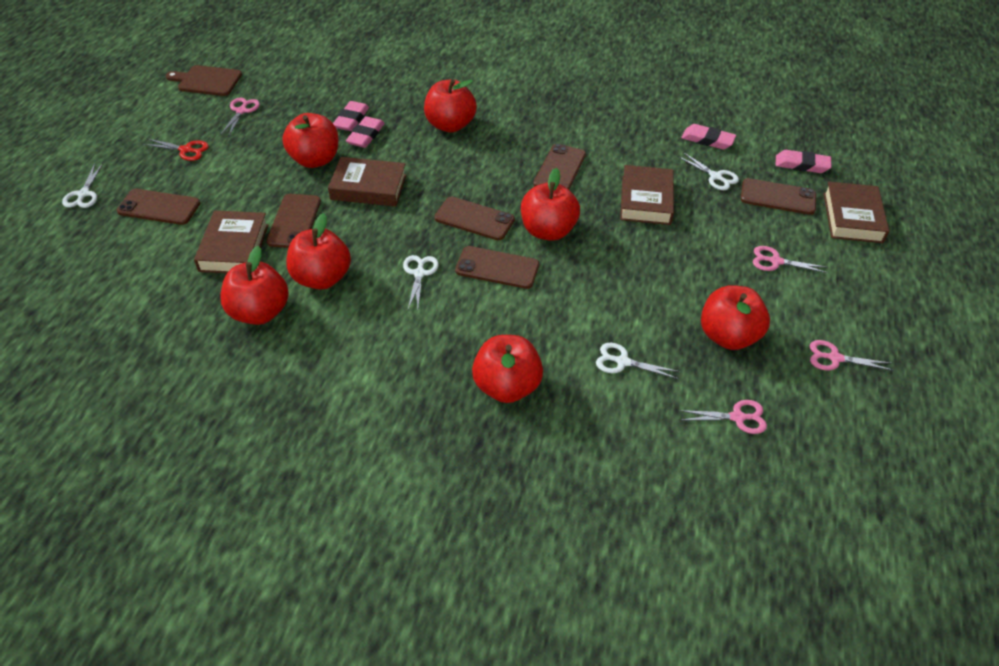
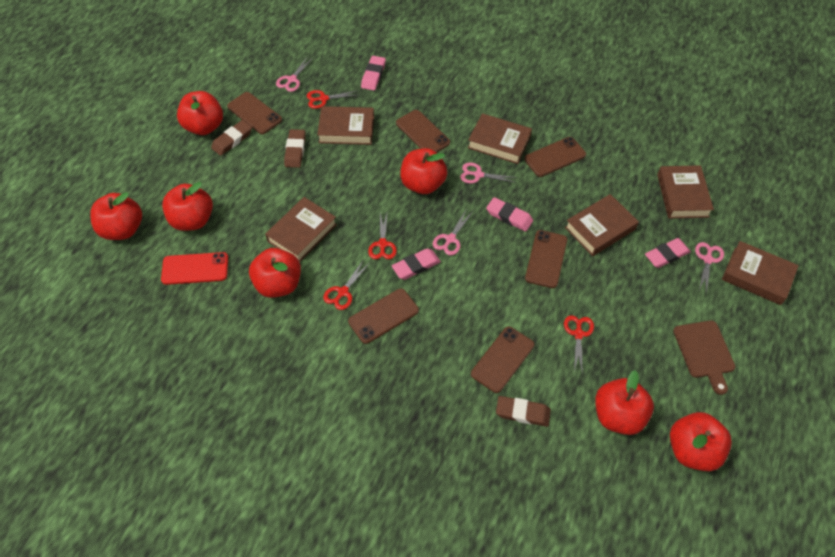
brown book: [194,210,268,273] [328,157,406,206] [620,165,674,225] [823,181,889,243] = 4 -> [265,197,337,262] [317,106,374,145] [468,113,532,164] [565,194,639,256] [657,165,714,218] [722,241,799,305] = 6
brown eraser: none = 0 -> [211,120,252,156] [284,129,306,168] [496,396,551,427] = 3
red phone: none = 0 -> [161,252,228,285] = 1
red scissors: [143,139,209,161] = 1 -> [307,90,357,109] [323,261,370,310] [368,213,397,259] [564,315,594,372] = 4
white scissors: [62,163,103,208] [403,255,439,309] [596,343,680,379] [678,152,739,190] = 4 -> none = 0

